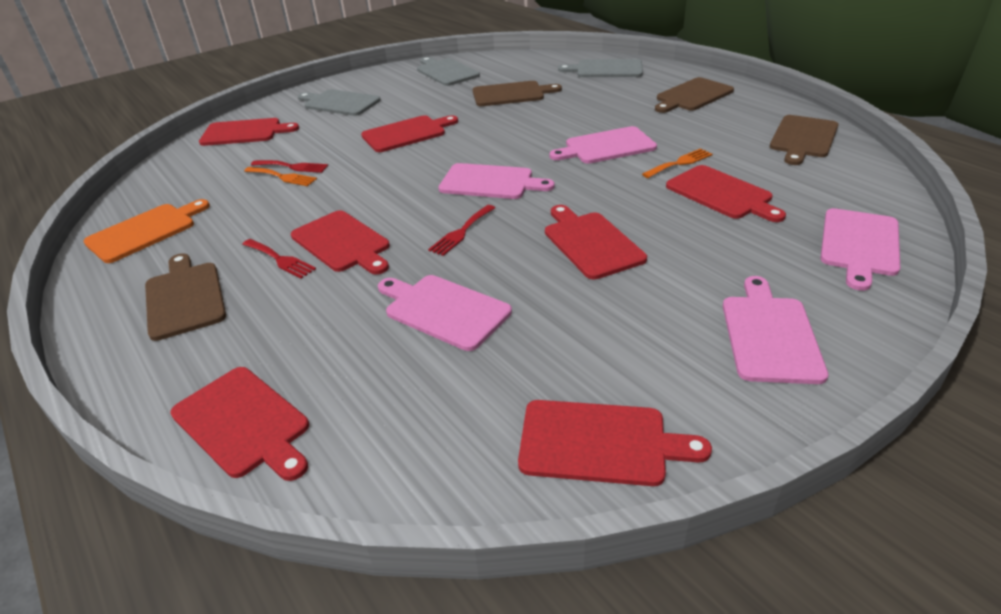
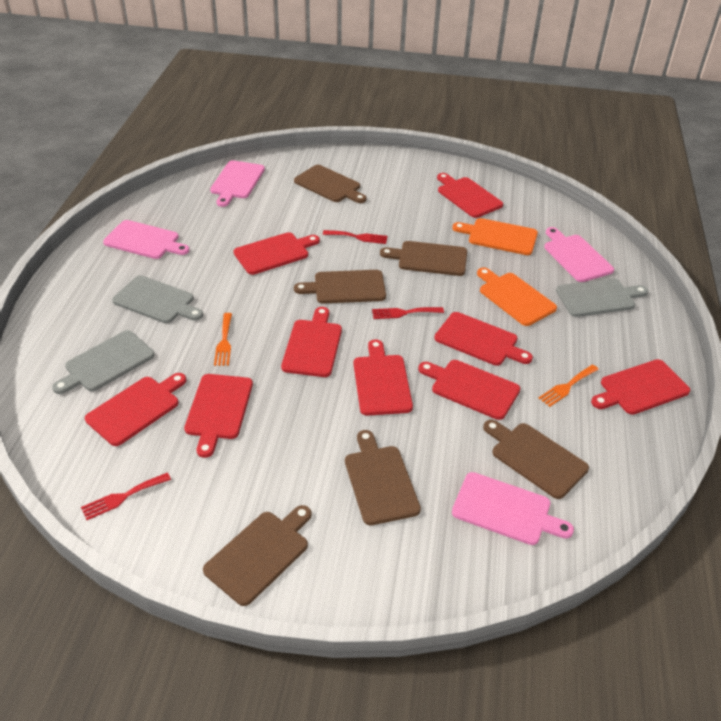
brown cutting board: [145,253,226,341] [473,81,562,106] [655,77,734,113] [770,115,839,165] = 4 -> [203,505,312,606] [294,165,366,203] [294,270,386,303] [345,430,421,525] [380,241,467,276] [483,420,589,499] = 6
orange cutting board: [83,199,210,263] = 1 -> [452,218,538,255] [477,267,557,326] = 2
pink cutting board: [378,275,512,351] [438,163,555,199] [549,126,657,164] [723,276,829,384] [820,208,900,291] = 5 -> [103,220,190,259] [210,160,265,207] [452,472,574,545] [544,227,614,282] = 4
red cutting board: [170,367,309,481] [199,118,299,146] [291,210,390,275] [361,115,458,152] [518,400,712,486] [545,205,647,279] [666,165,786,222] = 7 -> [85,373,186,446] [184,374,253,458] [234,232,320,275] [281,307,342,377] [354,339,413,416] [418,360,521,420] [435,312,533,366] [437,173,503,218] [591,359,691,415] = 9

